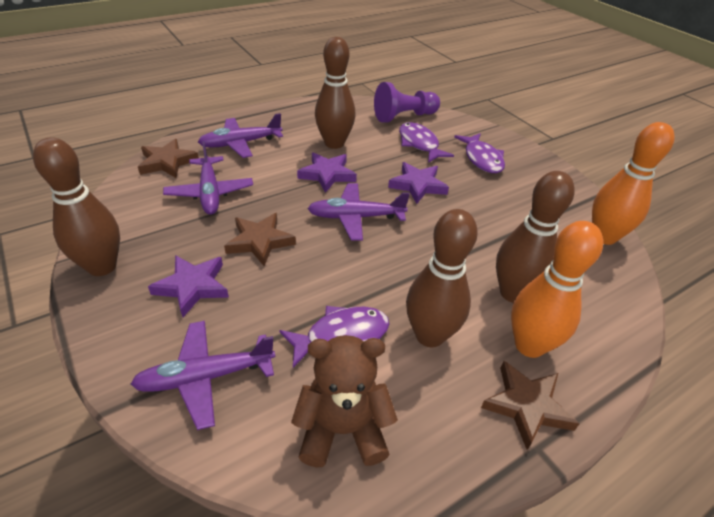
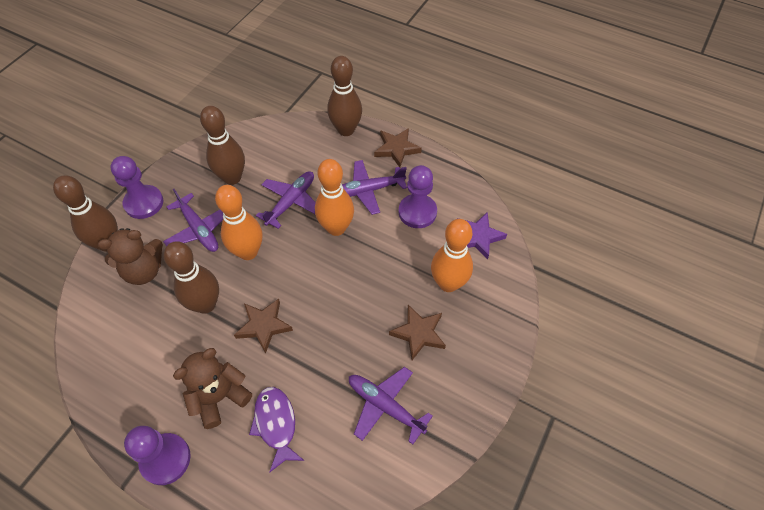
brown teddy bear: [291,335,398,467] = 1 -> [98,228,163,285] [173,348,252,429] = 2
orange bowling pin: [511,221,603,358] [592,122,675,245] = 2 -> [215,185,262,260] [315,159,354,236] [431,219,473,292] = 3
purple fish: [279,306,389,368] [399,122,454,163] [454,133,505,173] = 3 -> [249,387,304,473] = 1
purple pawn: [374,82,440,122] = 1 -> [110,156,163,219] [124,426,191,485] [399,165,437,228] = 3
purple star: [148,255,229,317] [297,152,357,193] [388,162,449,204] = 3 -> [457,213,507,260] = 1

